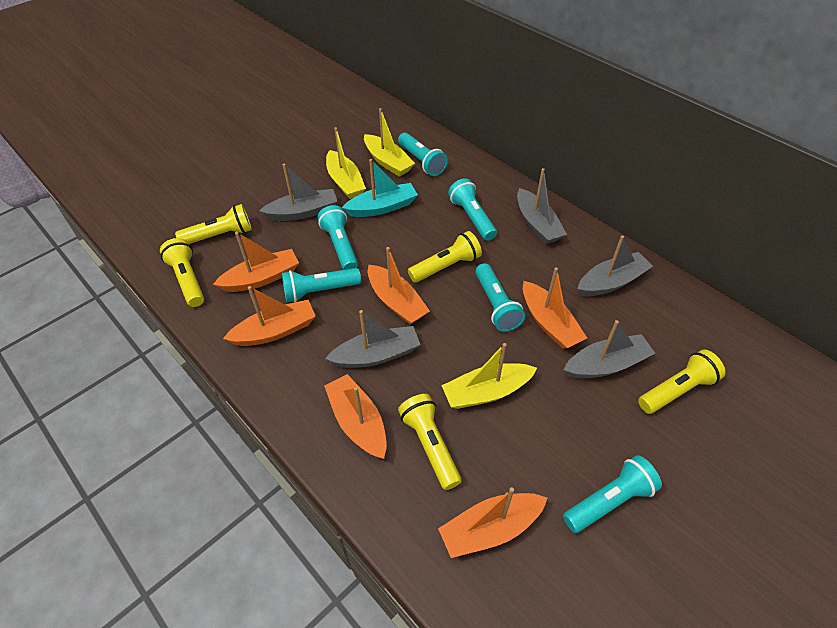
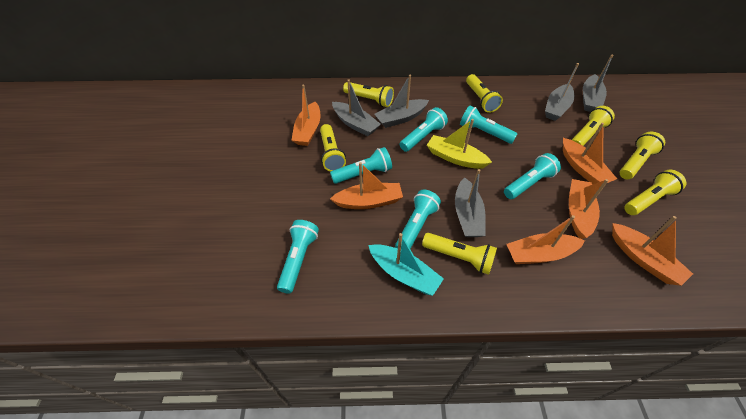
yellow boat: [326,127,366,199] [364,108,415,177] [441,343,537,409] = 3 -> [427,119,492,169] = 1
yellow flashlight: [160,238,204,307] [175,204,252,244] [398,394,461,490] [408,231,482,283] [638,349,725,414] = 5 -> [320,124,346,172] [343,82,394,107] [422,233,497,275] [466,74,503,113] [572,106,615,146] [619,132,665,179] [624,170,686,215] = 7

